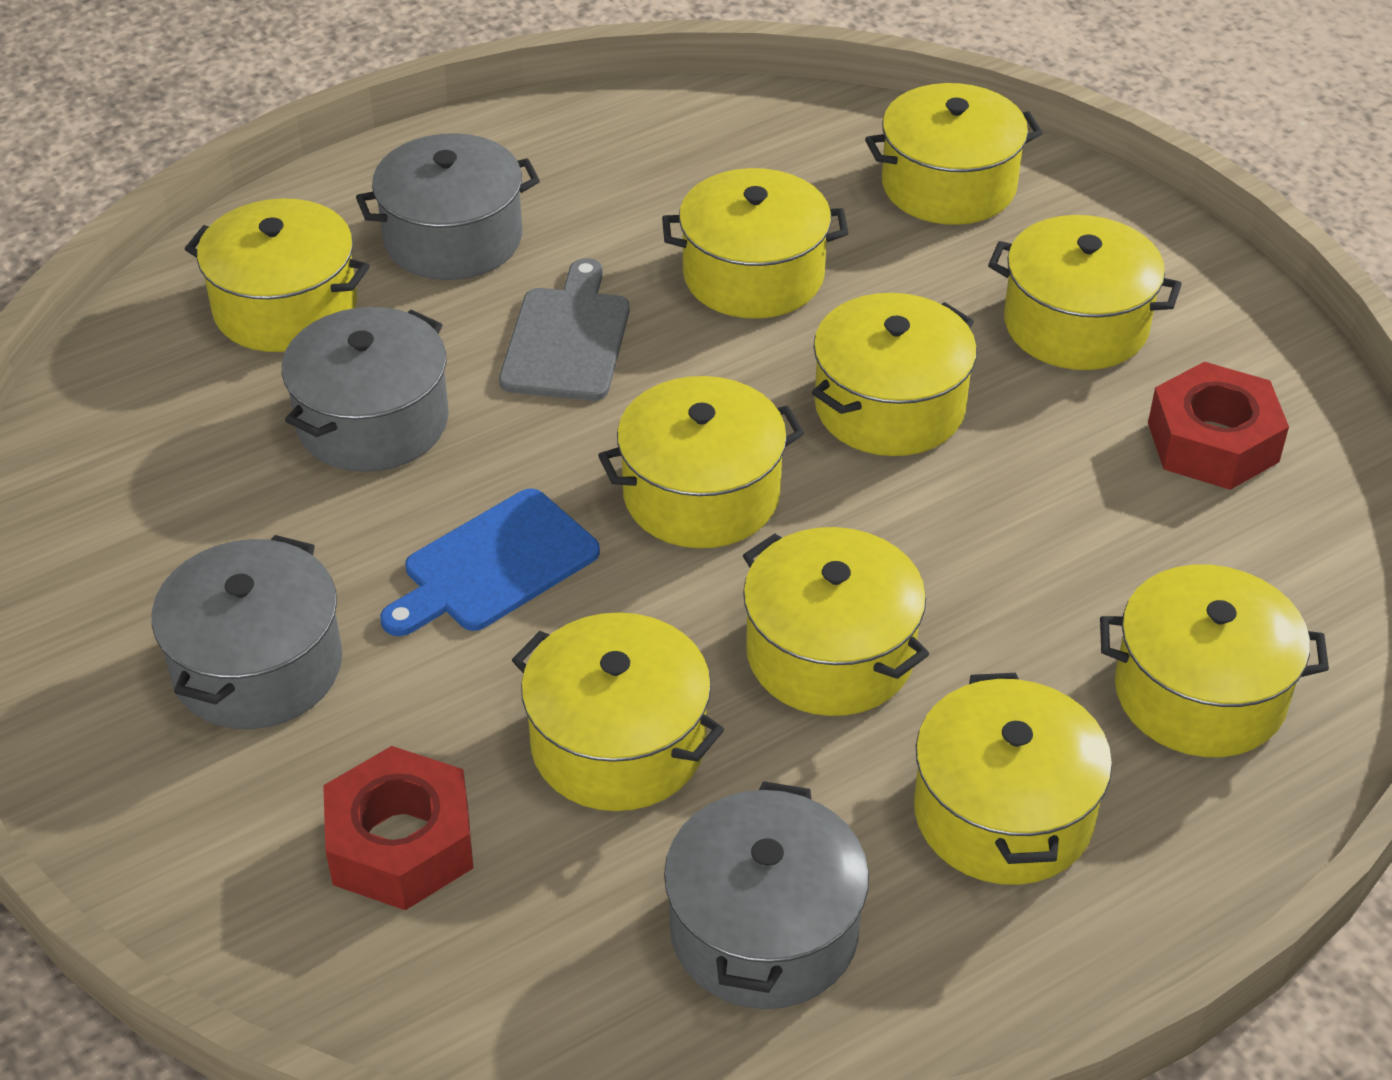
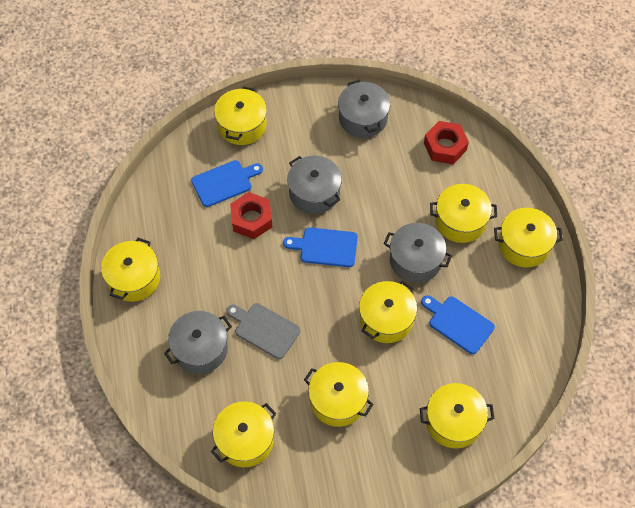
blue cutting board: [380,488,600,636] = 1 -> [191,160,263,207] [283,227,358,267] [421,295,495,354] = 3
yellow pot: [185,199,370,352] [512,612,724,811] [598,376,804,548] [662,168,848,319] [743,527,929,716] [812,293,977,456] [865,83,1043,225] [914,673,1112,885] [988,215,1182,370] [1100,565,1329,757] = 10 -> [101,238,160,302] [211,401,276,467] [214,86,267,145] [304,362,374,427] [359,280,417,343] [420,383,494,449] [430,184,497,243] [494,208,563,268] = 8

